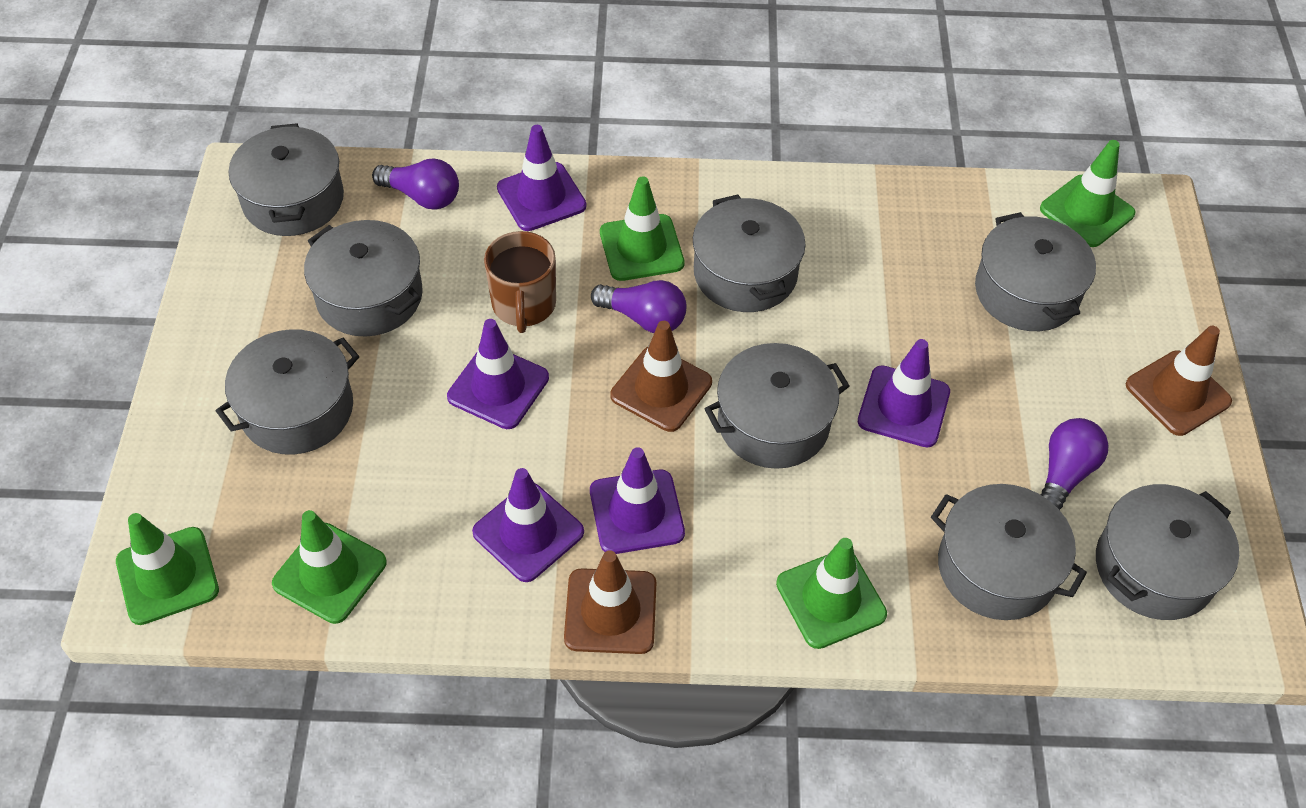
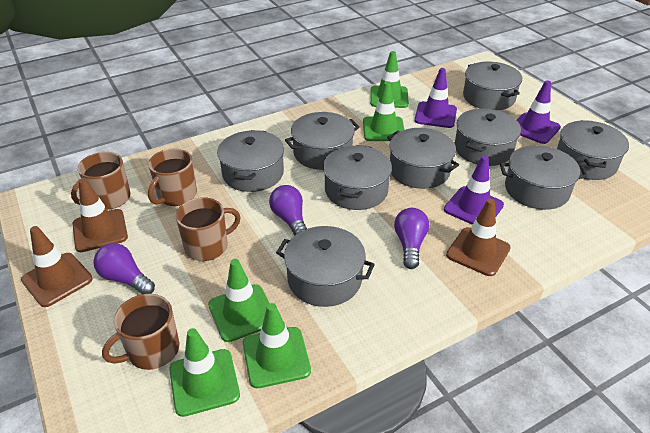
brown mug: [484,231,556,333] = 1 -> [71,152,130,210] [102,294,180,370] [148,149,197,206] [176,197,240,261] = 4
grey pot: [216,329,359,455] [229,123,344,236] [304,220,423,337] [693,194,806,312] [705,343,850,469] [931,484,1087,620] [975,212,1096,331] [1096,484,1239,620] = 8 -> [217,130,284,192] [276,226,375,307] [285,112,360,170] [323,145,392,210] [387,128,459,189] [455,109,521,166] [463,61,522,110] [500,145,587,210] [557,120,629,180] = 9
purple traffic cone: [447,319,549,429] [472,468,584,582] [497,125,586,231] [590,447,685,554] [858,339,950,447] = 5 -> [415,68,457,128] [444,156,504,225] [517,80,561,144] = 3

